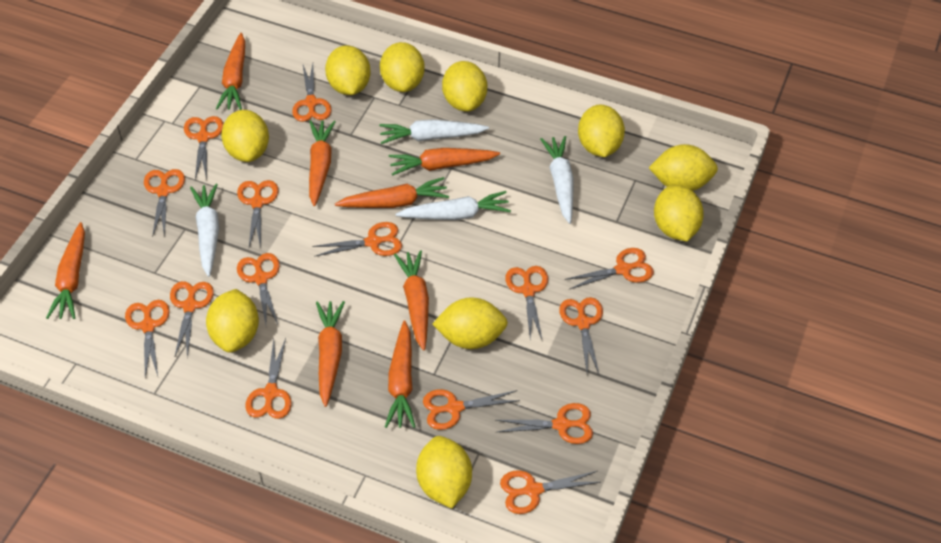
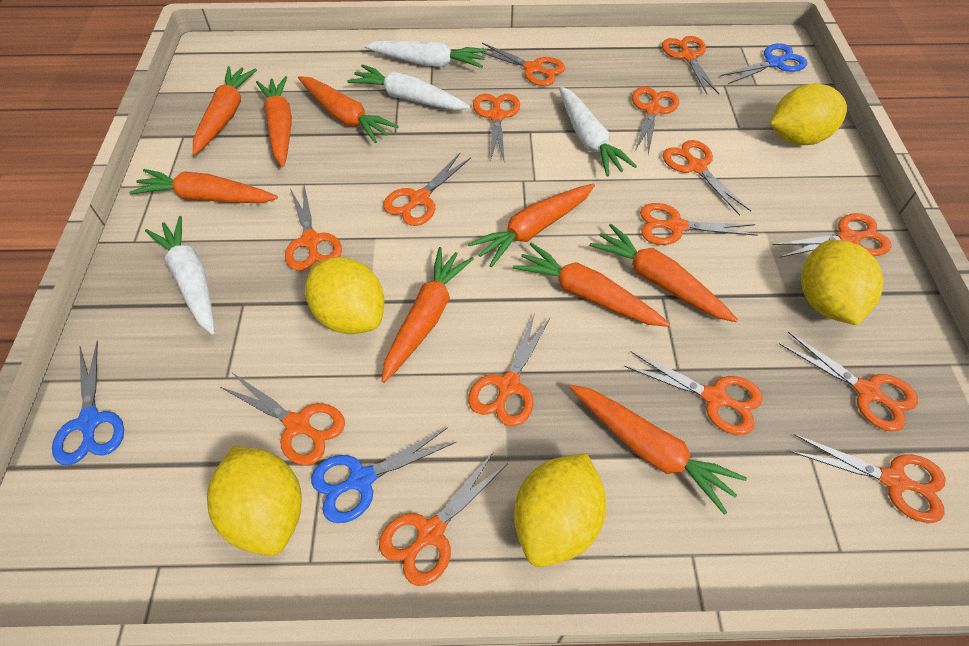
blue scissors: none = 0 -> [52,341,124,465] [311,427,456,523] [720,43,807,84] = 3
orange carrot: [46,222,85,319] [216,33,245,110] [309,120,336,206] [316,301,345,407] [335,177,449,208] [385,321,416,428] [389,148,500,176] [394,250,429,351] = 8 -> [129,169,278,203] [193,66,257,155] [256,76,292,167] [298,76,399,143] [382,247,474,383] [468,184,595,267] [513,243,670,327] [569,385,747,515] [589,224,738,322] = 9
yellow lemon: [206,289,259,353] [221,110,269,162] [325,45,371,95] [380,42,425,92] [416,436,472,509] [433,297,508,349] [442,61,487,112] [578,105,625,157] [649,144,718,191] [654,185,704,241] = 10 -> [207,446,302,556] [305,257,384,334] [514,453,606,567] [770,83,847,145] [801,240,883,325] = 5

